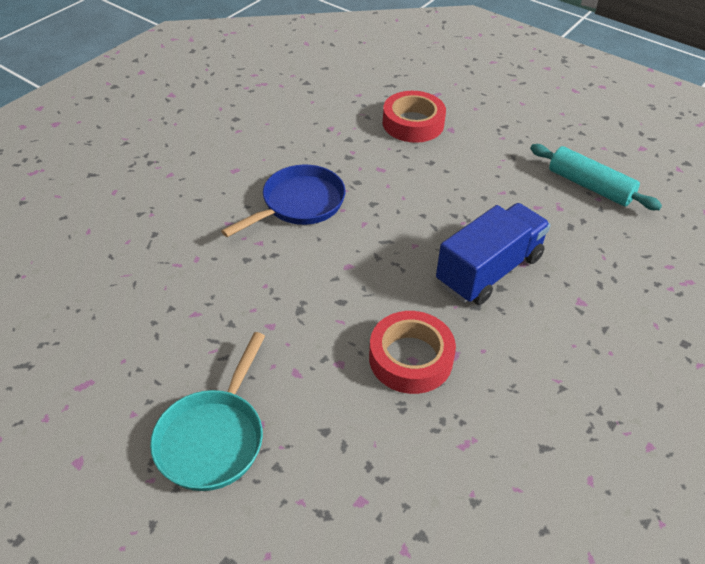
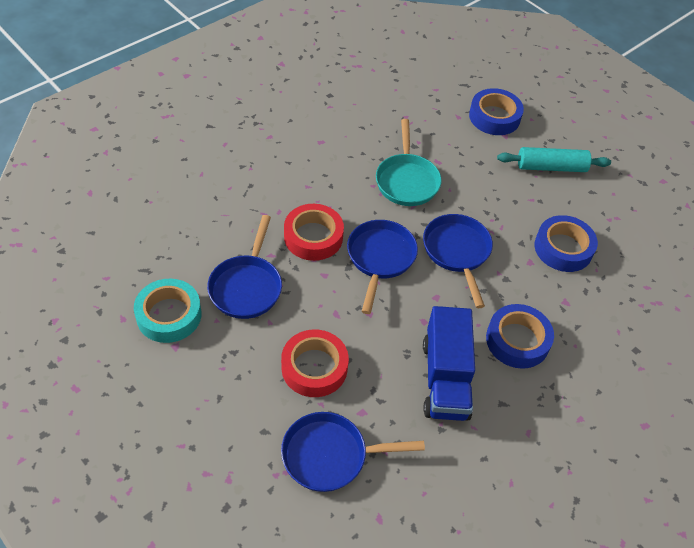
blue pan: [221,165,345,237] = 1 -> [207,215,282,319] [281,412,425,492] [347,220,418,314] [423,214,493,308] = 4
blue tape: none = 0 -> [469,88,524,135] [486,304,554,369] [535,215,598,272] = 3
turquoise tape: none = 0 -> [134,279,201,343] = 1

